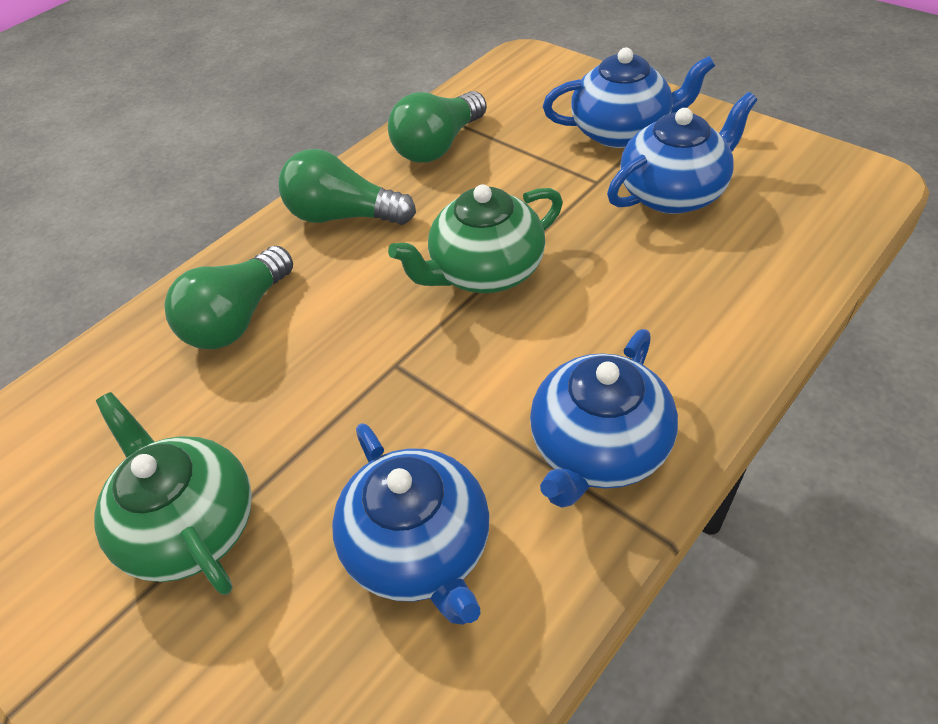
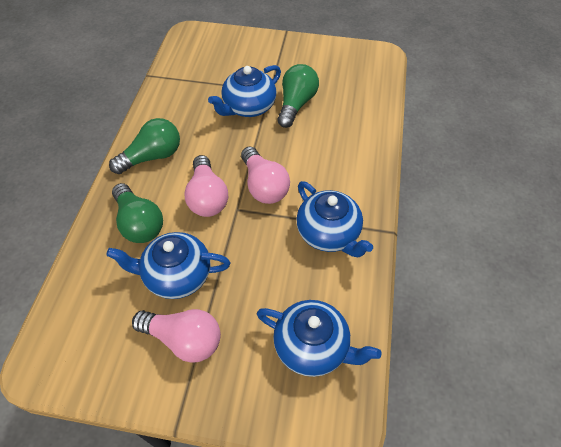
green teapot: [94,392,252,595] [388,184,563,293] = 2 -> none = 0
pink light bulb: none = 0 -> [132,309,221,363] [184,155,228,217] [241,146,290,204] = 3

